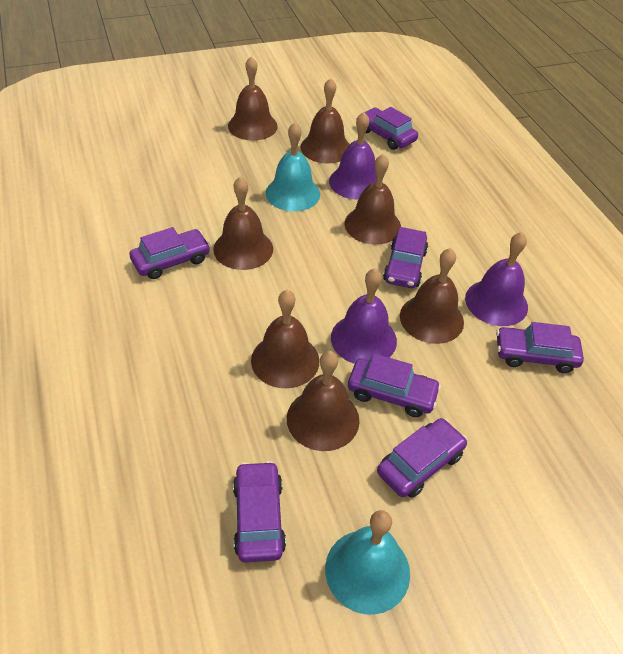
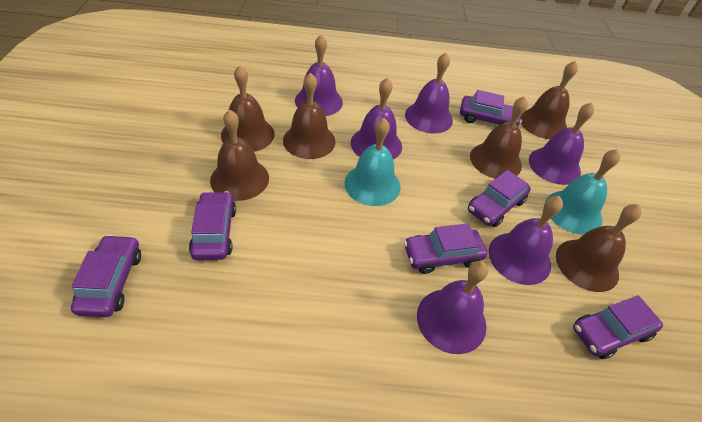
brown bell: [213,176,273,270] [228,56,278,141] [251,290,319,388] [287,351,360,451] [301,78,350,164] [344,154,401,245] [400,248,464,344] = 7 -> [210,109,269,201] [221,65,275,152] [283,73,336,159] [470,96,528,179] [520,61,578,139] [556,204,642,292] = 6
purple bell: [329,112,376,200] [331,268,397,364] [465,232,528,326] = 3 -> [295,35,343,116] [351,77,402,159] [405,53,453,134] [417,261,488,354] [489,196,563,285] [529,102,594,185] = 6
purple car: [130,227,211,279] [233,461,286,563] [348,353,441,417] [359,107,418,150] [377,418,467,498] [383,227,428,288] [496,322,584,373] = 7 -> [71,235,141,317] [189,191,236,260] [404,223,487,274] [460,90,522,126] [468,170,531,227] [573,295,663,359] = 6

